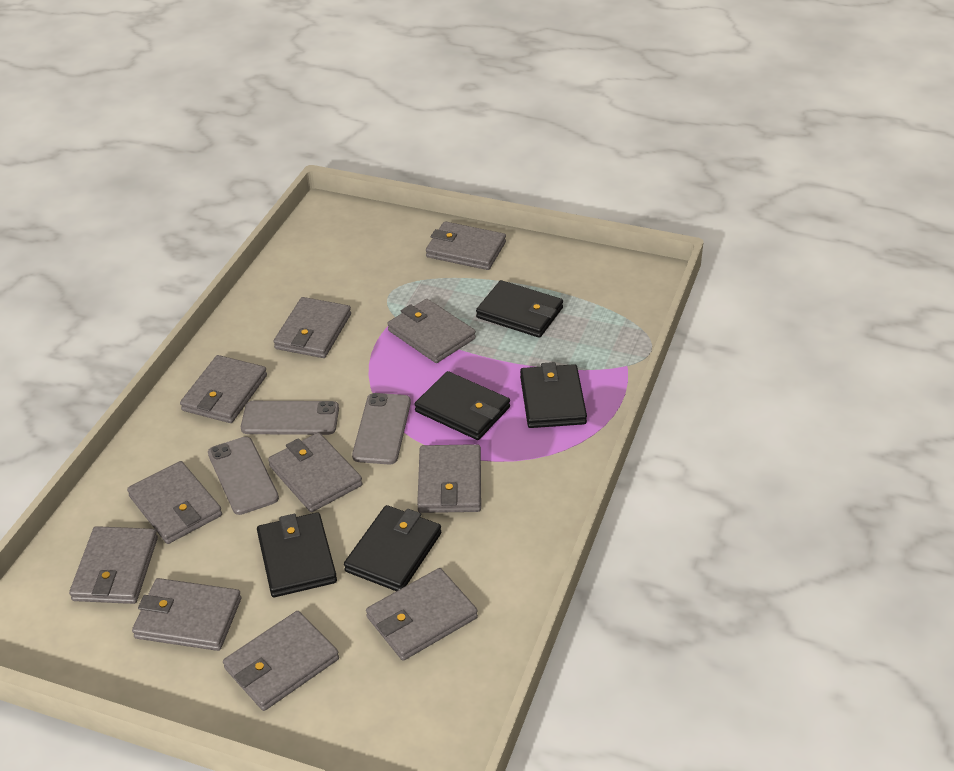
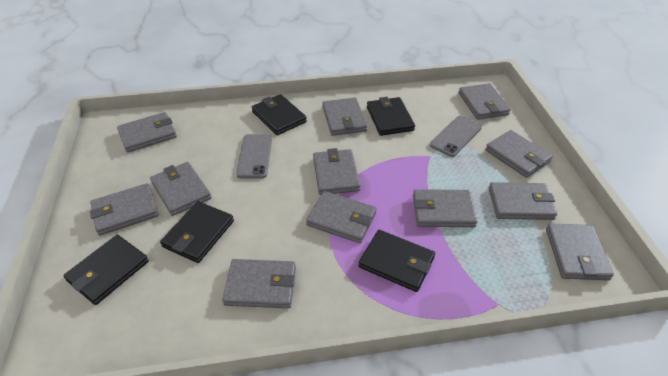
grey phone: [208,436,279,515] [241,401,339,435] [352,393,411,464] = 3 -> [236,134,272,179] [430,116,482,157] = 2
grey wallet: [69,526,158,604] [127,461,222,544] [132,578,241,651] [180,355,267,423] [223,611,339,711] [268,432,363,512] [273,297,351,358] [366,568,478,661] [387,299,476,363] [417,444,481,513] [426,221,506,270] = 11 -> [90,183,159,236] [117,112,177,153] [150,162,211,216] [222,259,296,308] [306,191,377,243] [313,148,361,195] [322,98,367,136] [413,189,478,227] [458,83,511,120] [485,130,553,178] [489,182,557,220] [546,224,614,280] = 12

